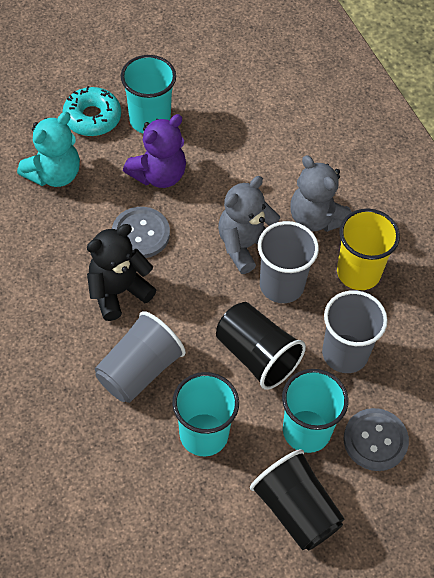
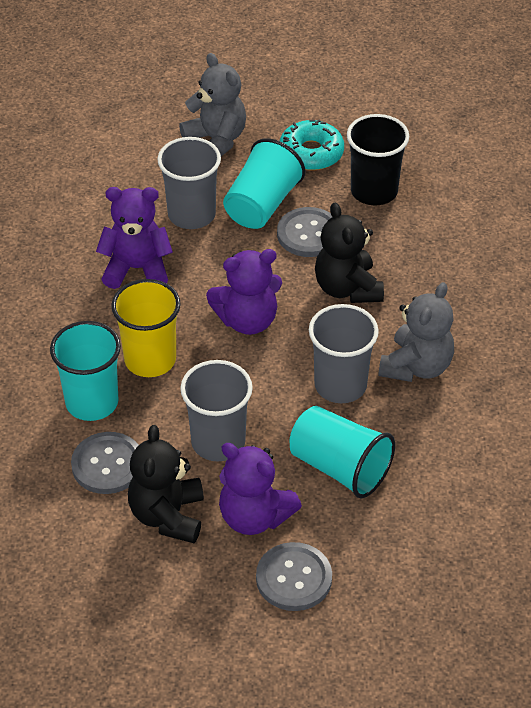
black cup: [216,302,306,390] [250,449,344,551] = 2 -> [347,114,409,205] = 1
black teddy bear: [87,224,156,321] = 1 -> [128,425,204,543] [315,202,384,303] = 2
grey button: [112,207,170,258] [344,408,409,471] = 2 -> [71,432,139,494] [256,542,332,611] [277,207,332,257] = 3
purple teddy bear: [123,114,186,188] = 1 -> [96,187,173,289] [206,249,282,335] [219,443,302,535] = 3
turquoise teddy bear: [17,112,80,187] = 1 -> none = 0

